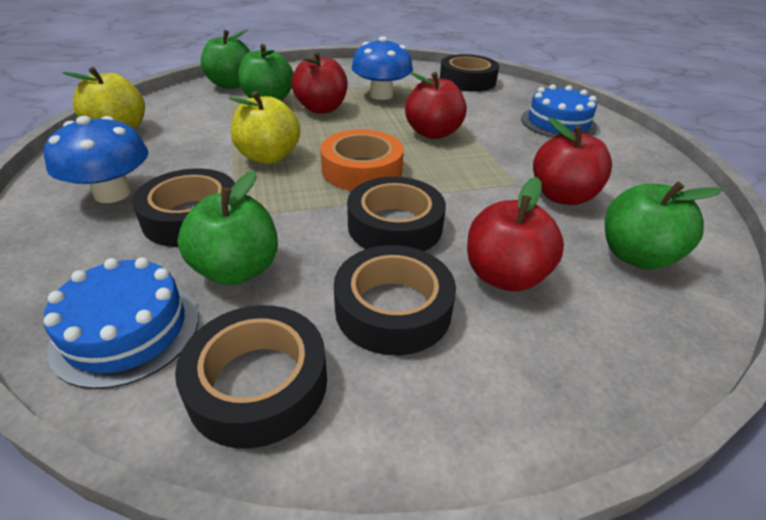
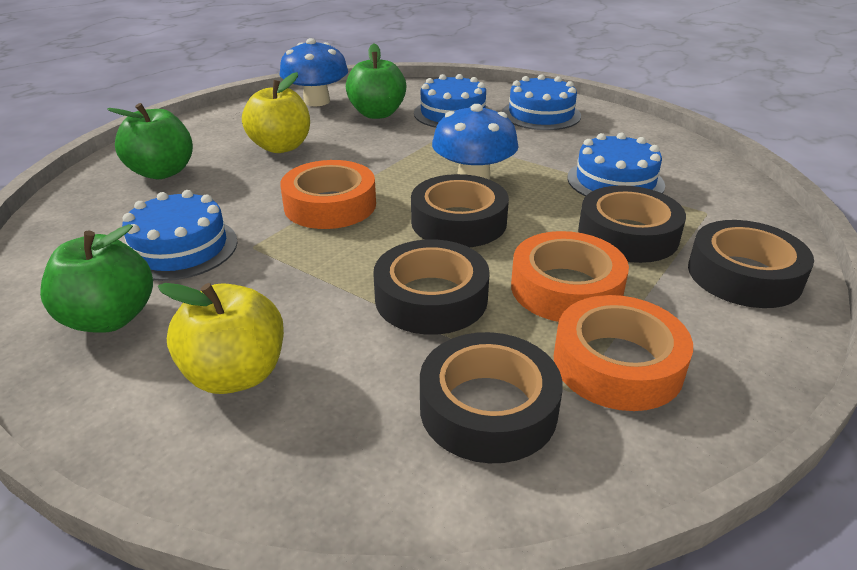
blue cake: [44,257,199,389] [521,84,597,138] = 2 -> [122,190,238,281] [414,74,490,128] [502,74,581,130] [567,133,665,196] = 4
green apple: [177,171,278,285] [201,30,251,89] [238,44,293,101] [605,181,723,269] = 4 -> [40,224,153,333] [107,103,193,179] [346,44,406,119] = 3
orange tape: [321,130,404,191] = 1 -> [280,160,376,229] [511,231,629,322] [554,295,693,411] = 3
red apple: [292,51,348,114] [405,72,467,139] [467,177,564,291] [533,117,612,205] = 4 -> none = 0

